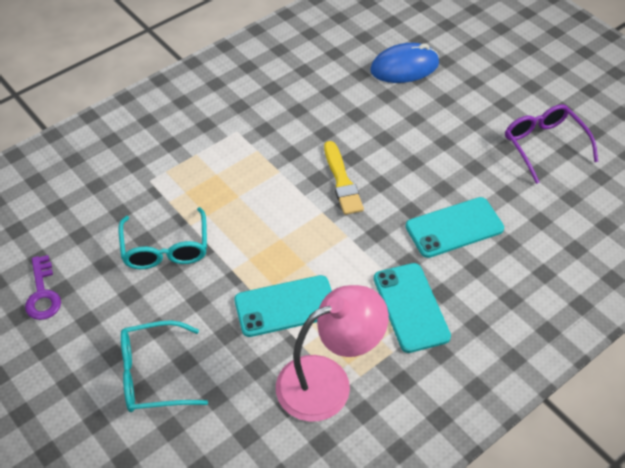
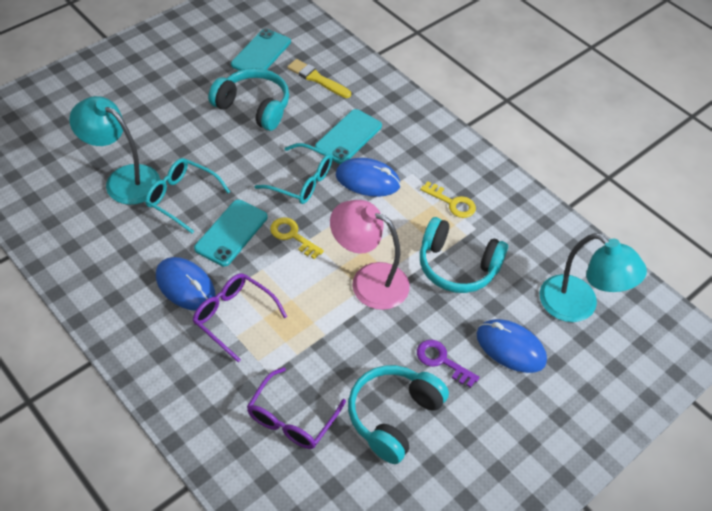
blue mouse: [370,43,439,83] = 1 -> [156,257,216,311] [336,158,401,197] [477,319,547,373] = 3
purple glasses: [505,104,598,184] = 1 -> [193,273,287,362] [247,367,346,449] = 2
turquoise headphones: none = 0 -> [208,68,289,131] [348,365,449,464] [420,217,508,293] = 3
turquoise lamp: none = 0 -> [69,96,160,205] [540,233,647,322] = 2
yellow key: none = 0 -> [270,217,324,259] [420,181,476,218] = 2

